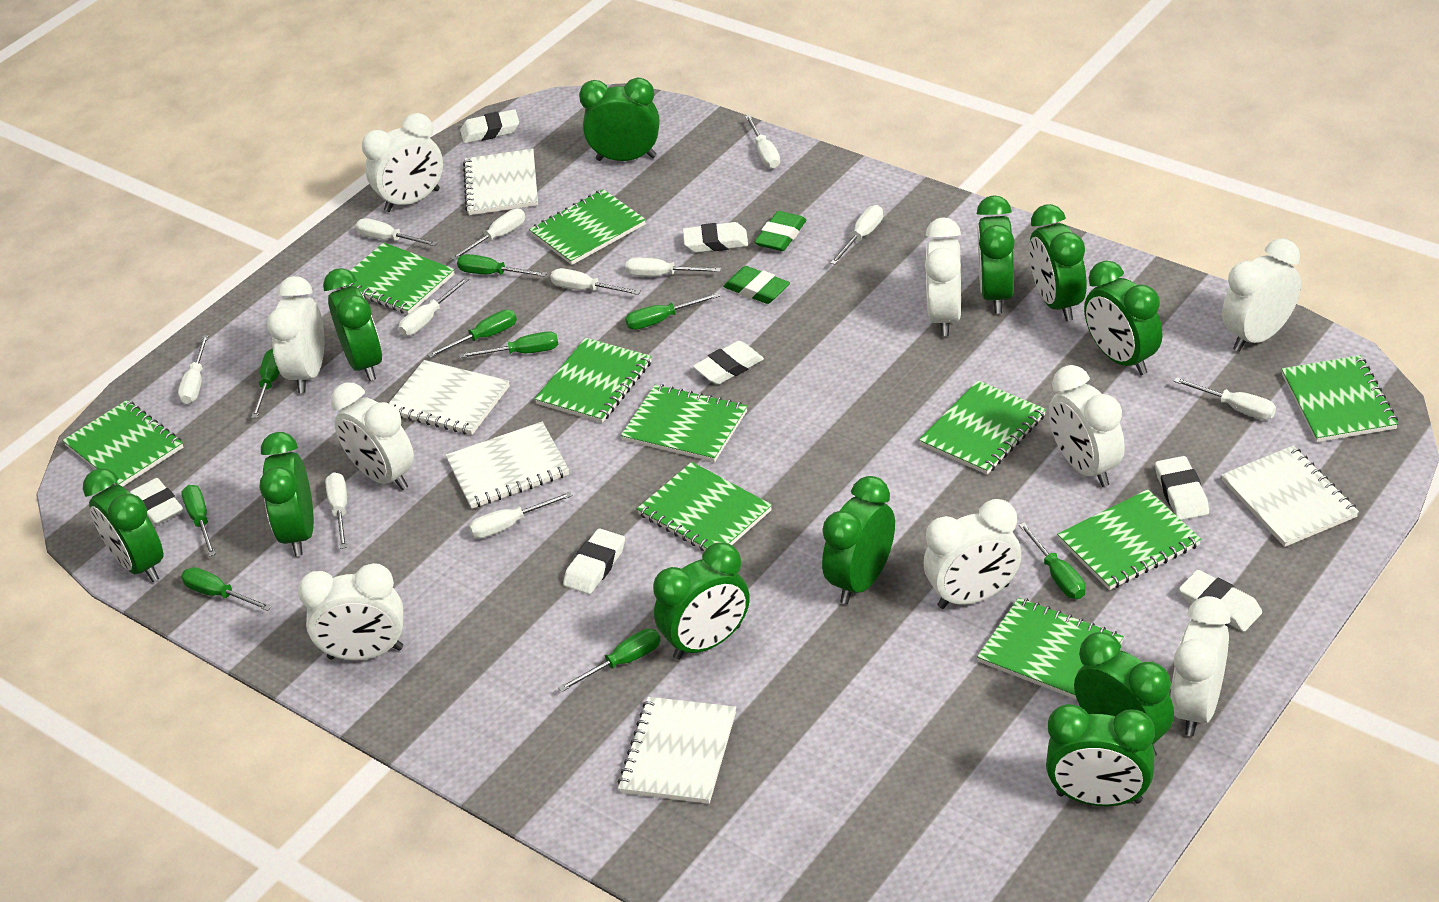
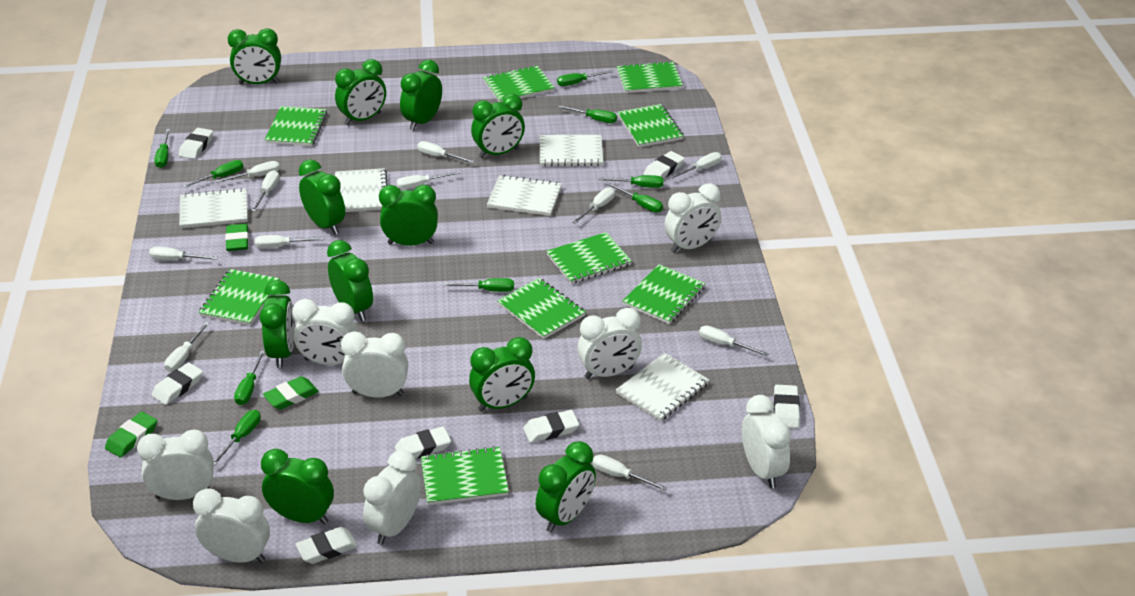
green eraser: [723,266,790,304] [754,211,806,251] = 2 -> [105,411,157,457] [225,224,249,251] [263,376,319,410] = 3
green notebook: [62,400,183,487] [340,242,455,314] [529,189,646,265] [534,338,652,423] [621,384,747,462] [637,462,772,551] [918,380,1046,474] [977,597,1124,700] [1057,489,1201,590] [1281,355,1398,442] = 10 -> [199,269,280,326] [265,106,327,146] [421,446,509,505] [483,65,555,102] [497,278,586,339] [546,232,632,284] [617,61,683,93] [618,104,683,147] [623,264,706,324] = 9
white clock: [267,276,324,393] [298,563,403,660] [331,383,414,490] [362,113,443,212] [924,499,1021,609] [925,217,961,336] [1049,365,1125,487] [1170,596,1230,736] [1222,238,1301,352] = 9 -> [137,429,214,500] [193,488,270,563] [292,299,358,365] [341,331,408,398] [363,450,421,545] [577,308,642,379] [664,183,721,253] [742,395,791,488] = 8

